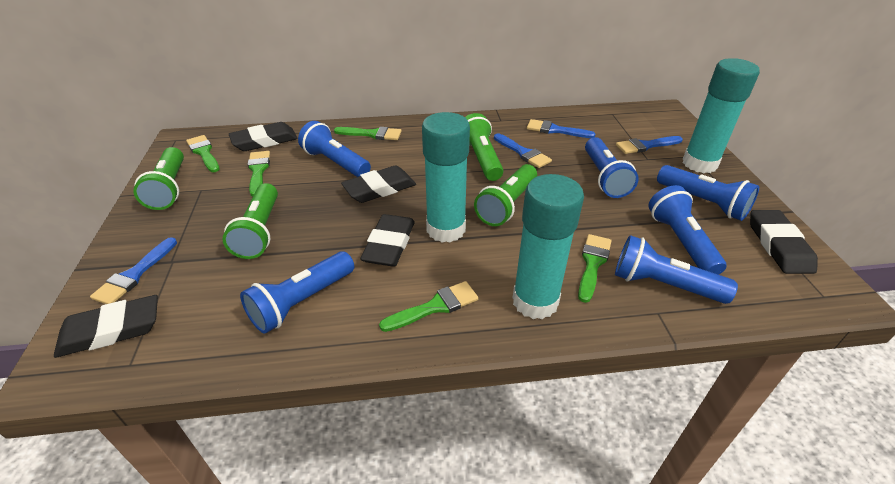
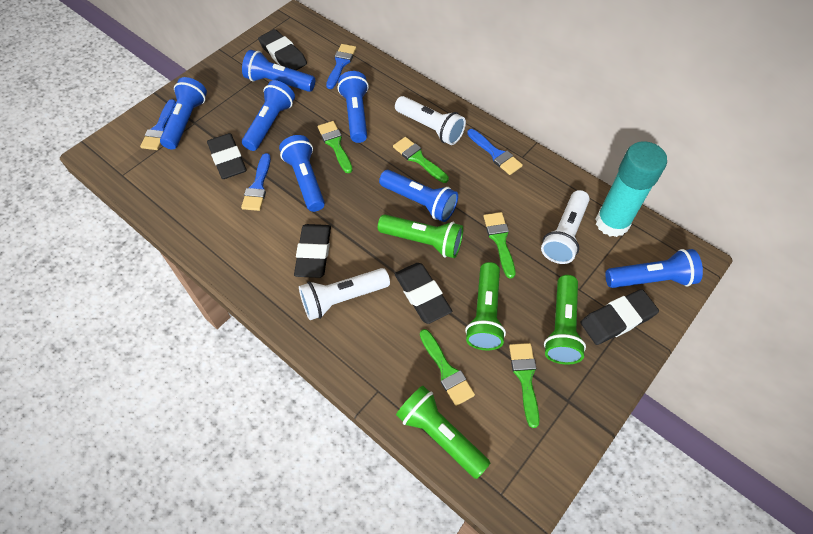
blue flashlight: [240,252,354,334] [298,121,371,177] [585,137,639,198] [615,235,738,304] [649,185,726,275] [657,165,759,221] = 6 -> [160,77,207,150] [242,50,315,92] [242,80,295,151] [279,135,325,212] [338,71,369,143] [379,170,458,222] [605,249,703,288] = 7
turquoise glue stick: [422,112,470,243] [513,174,584,319] [682,58,760,173] = 3 -> [596,141,667,237] = 1
white flashlight: none = 0 -> [299,268,390,320] [395,96,466,145] [541,190,590,264] = 3

